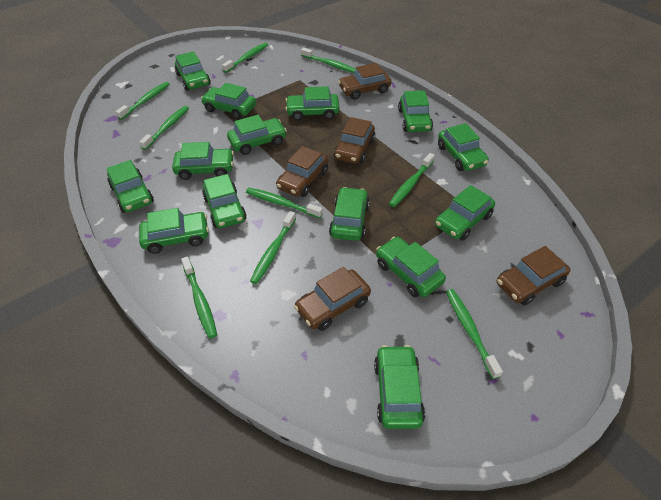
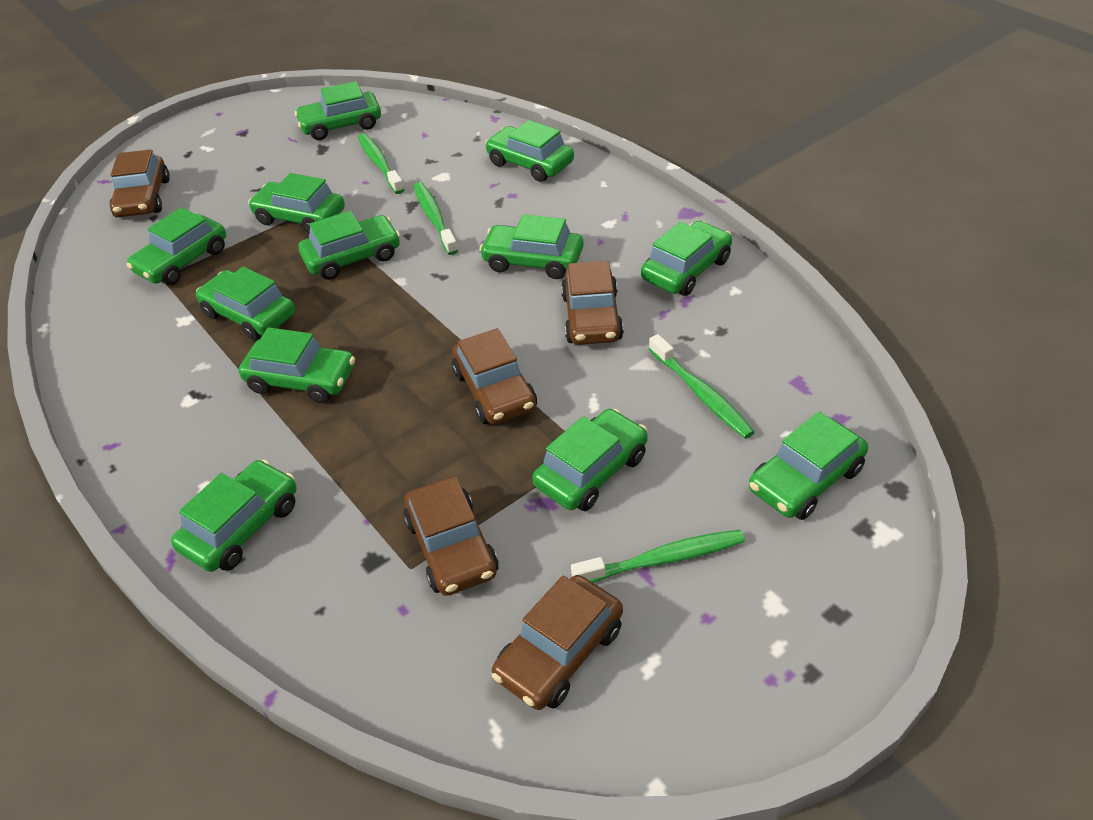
green car: [107,160,154,213] [139,208,209,254] [172,142,234,180] [175,51,211,91] [201,83,256,119] [202,174,247,228] [227,115,287,155] [285,86,339,121] [329,187,370,241] [374,345,425,429] [376,237,446,297] [398,91,433,132] [435,185,495,241] [438,123,489,171] = 14 -> [127,207,226,285] [171,460,297,572] [196,267,295,341] [239,327,355,403] [248,173,345,233] [295,81,381,140] [298,211,400,280] [479,214,583,279] [485,120,574,182] [532,409,648,511] [641,221,732,296] [749,412,868,520] = 12
green toothbrush: [115,82,170,120] [139,106,189,150] [181,256,217,338] [222,43,268,73] [246,188,323,218] [250,211,296,284] [301,48,355,73] [389,153,435,207] [446,289,503,379] = 9 -> [358,133,404,194] [414,182,458,255] [571,530,745,583] [649,334,755,439] = 4

